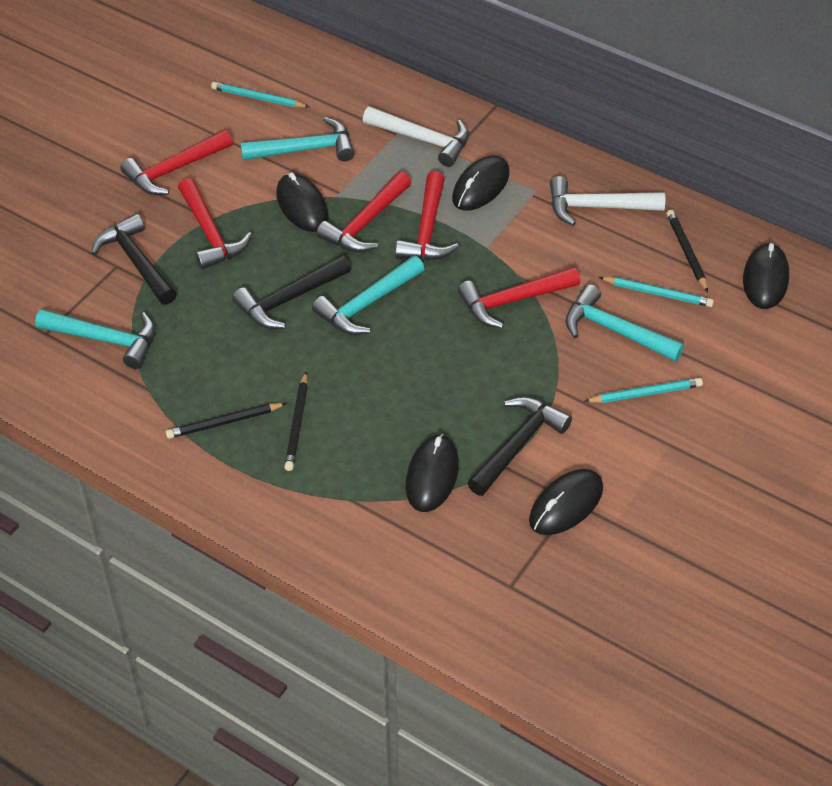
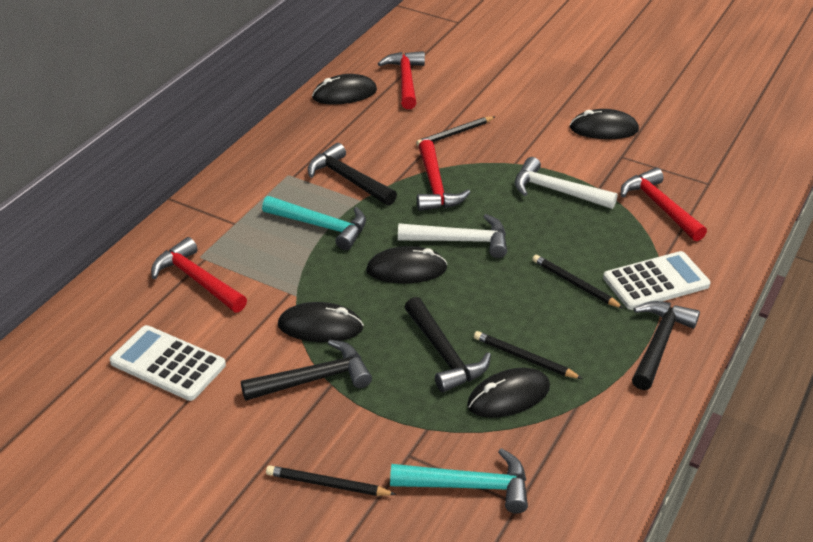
black hammer: [91,214,177,305] [232,255,351,329] [467,397,572,496] = 3 -> [241,340,372,401] [308,143,397,206] [405,297,491,392] [632,301,700,390] = 4
black pencil: [166,403,287,439] [284,372,308,471] [666,210,708,292] = 3 -> [266,465,396,496] [416,116,496,146] [474,331,583,379] [532,254,624,309] = 4
red hammer: [120,130,233,195] [178,178,252,270] [316,171,412,253] [395,171,459,260] [457,267,580,329] = 5 -> [151,237,247,313] [378,51,425,109] [417,140,471,211] [621,168,707,241] = 4
turquoise hammer: [35,309,155,369] [240,117,355,162] [312,256,425,335] [565,284,684,362] = 4 -> [262,196,366,250] [390,448,528,513] = 2
turquoise pencil: [211,82,309,108] [584,378,703,403] [599,277,714,307] = 3 -> none = 0
white calculator: none = 0 -> [110,325,226,401] [603,251,710,310] = 2

